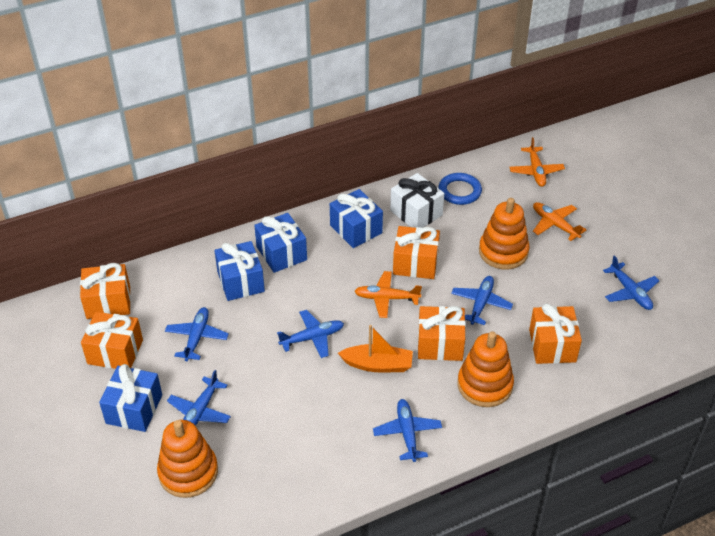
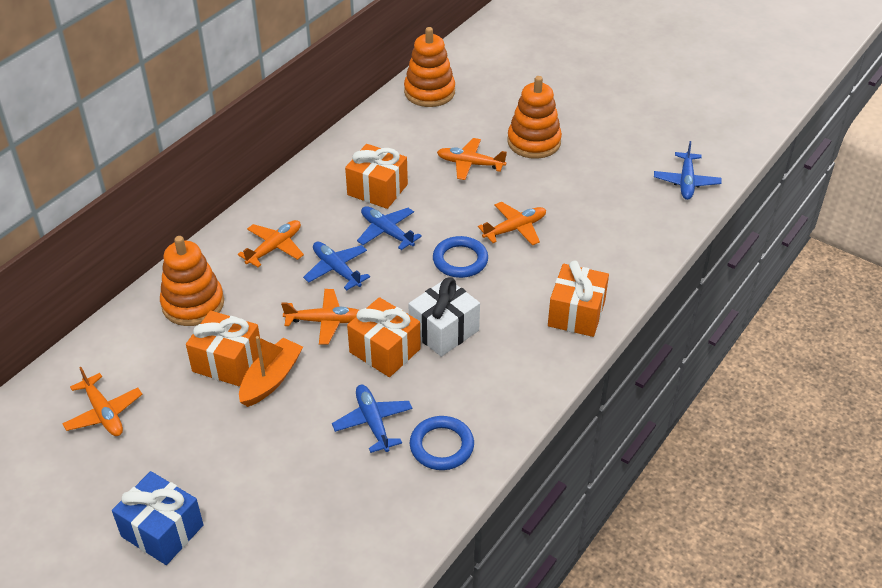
blue gift: [99,364,162,432] [214,241,265,301] [254,213,307,273] [330,189,383,248] = 4 -> [112,471,203,565] = 1
blue plane: [165,307,229,361] [167,370,231,426] [277,310,344,358] [373,399,442,462] [451,276,513,325] [603,255,659,310] = 6 -> [303,242,370,290] [332,385,412,453] [357,206,422,250] [654,141,722,200] = 4
blue ring: [438,173,482,205] = 1 -> [410,416,474,470] [433,236,488,278] = 2
orange gift: [80,263,131,319] [81,312,143,369] [393,226,440,279] [418,306,466,361] [529,303,582,364] = 5 -> [186,310,260,386] [345,144,408,209] [347,297,421,377] [548,261,609,337] = 4
orange plane: [354,271,422,318] [509,137,565,187] [533,202,586,241] = 3 -> [62,367,142,436] [238,220,304,267] [281,289,359,345] [437,138,507,180] [478,202,546,246] = 5

